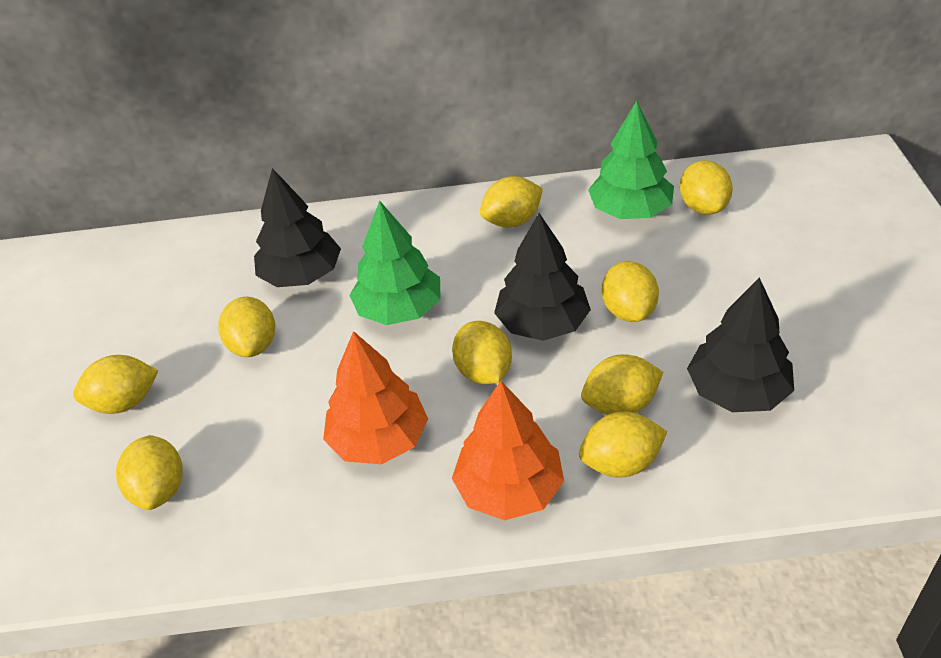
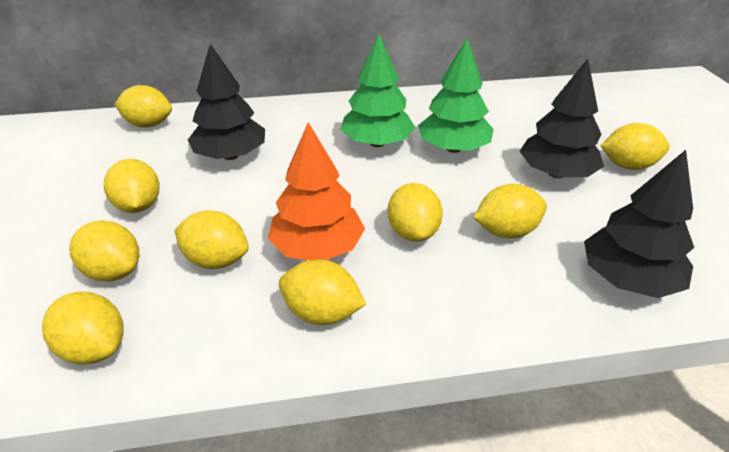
orange tree: [323,331,428,464] [452,381,564,520] = 2 -> [268,122,365,260] = 1

